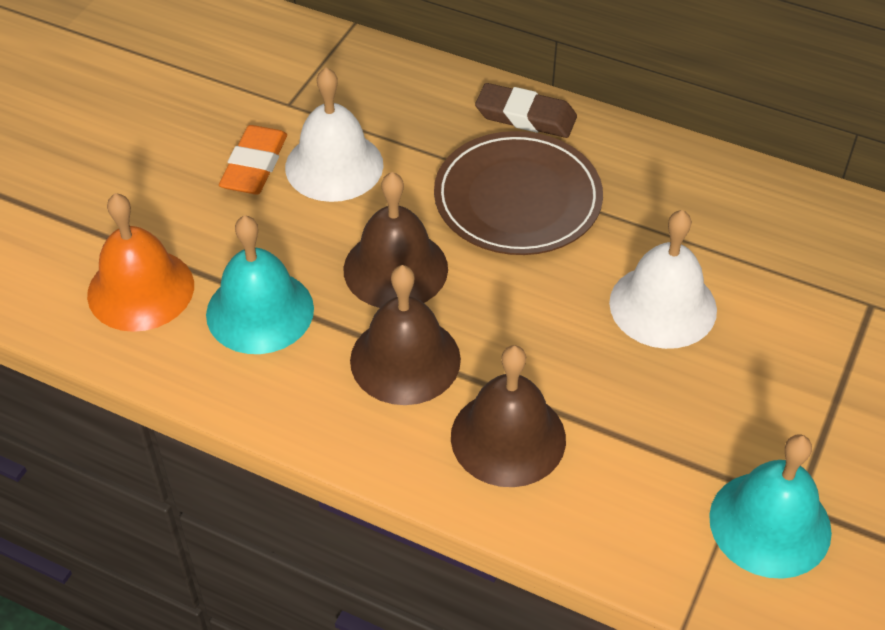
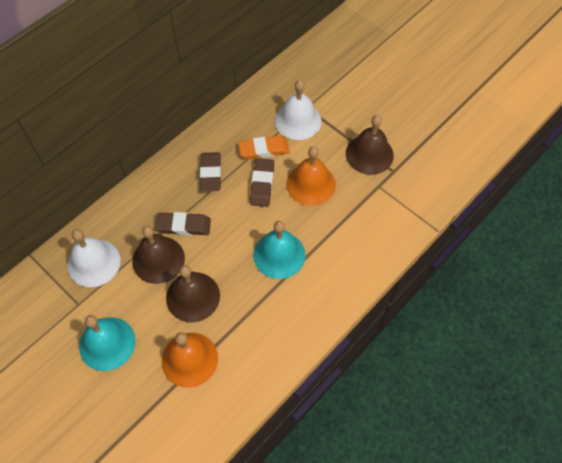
brown eraser: [475,83,577,138] = 1 -> [156,212,211,235] [200,152,221,191] [250,158,274,207] = 3
brown plate: [434,131,603,255] = 1 -> none = 0
orange bell: [87,193,194,332] = 1 -> [161,332,218,388] [286,146,336,206] = 2

